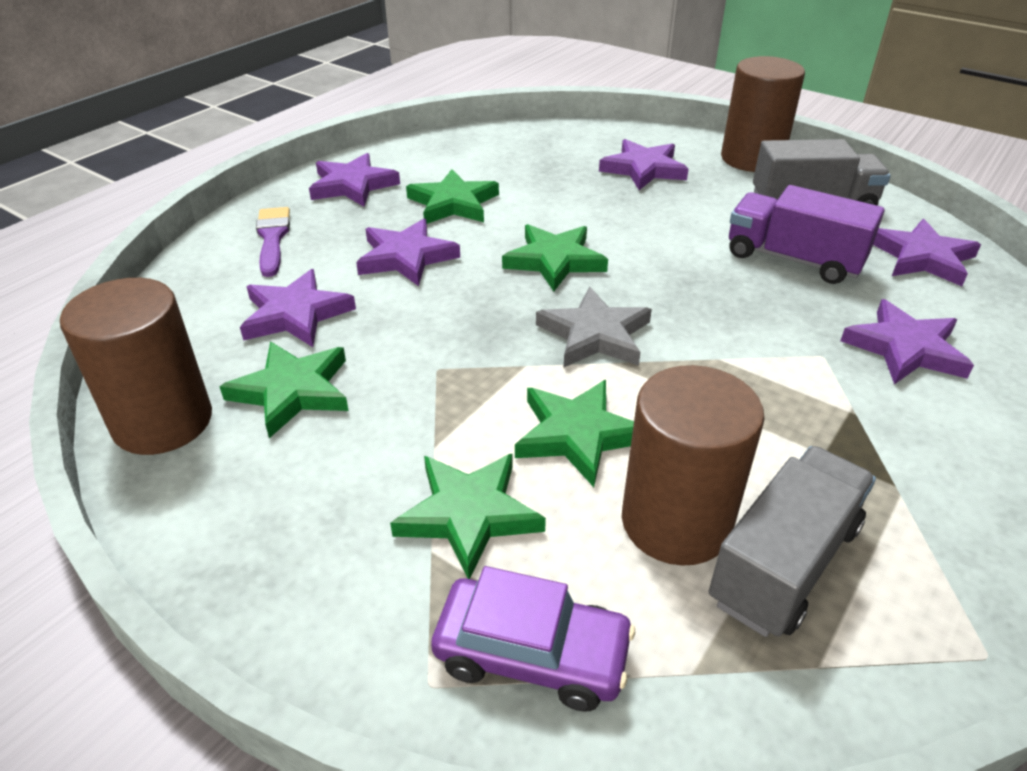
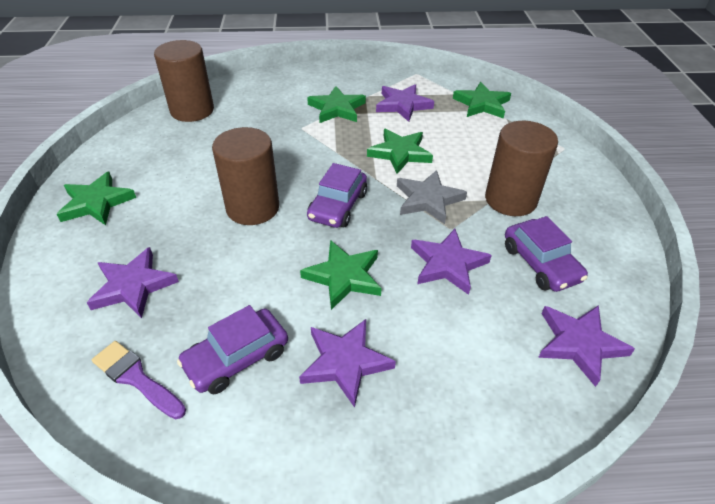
grey truck: [709,446,876,637] [753,139,891,206] = 2 -> none = 0
purple car: [431,566,635,712] = 1 -> [177,305,288,394] [307,163,367,228] [505,216,588,292] = 3
purple star: [240,269,356,347] [309,153,400,207] [356,219,460,286] [599,139,689,190] [840,299,974,384] [873,219,981,286] = 6 -> [87,247,179,318] [299,319,396,408] [376,84,434,122] [411,229,492,295] [538,305,635,387] = 5
purple truck: [729,185,885,284] = 1 -> none = 0

